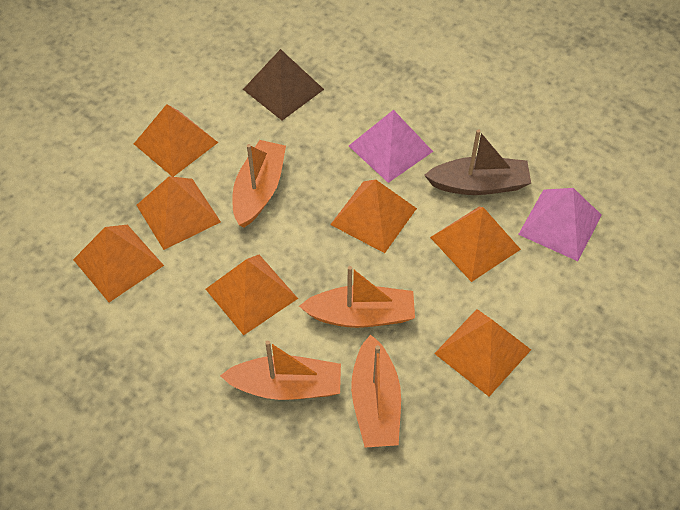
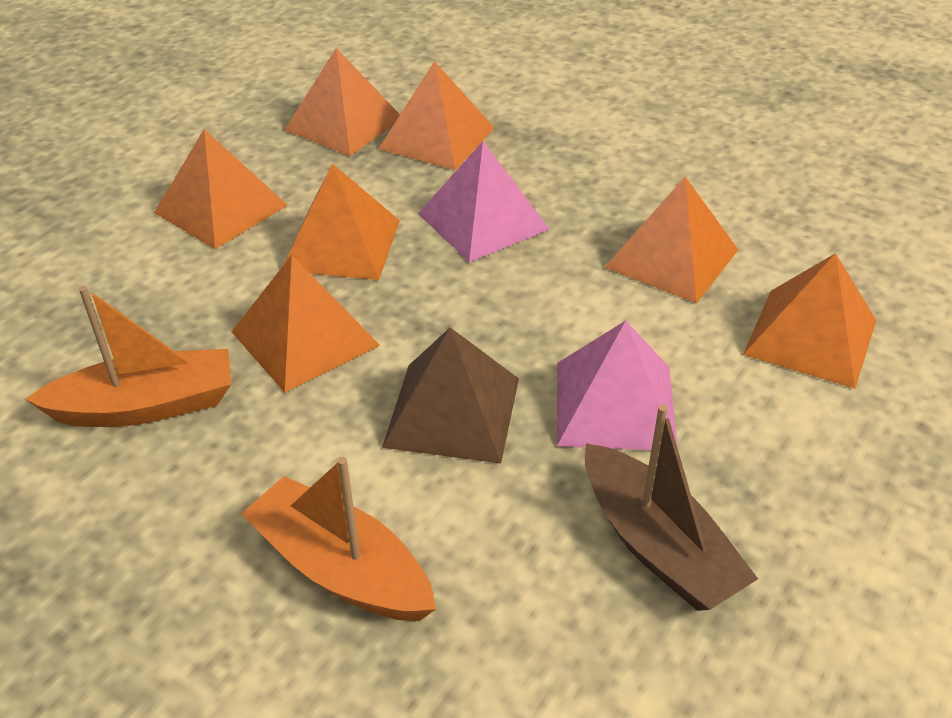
orange boat: [220,340,341,400] [233,140,286,227] [299,266,415,328] [351,334,401,448] = 4 -> [25,286,231,427] [241,457,436,621] = 2

